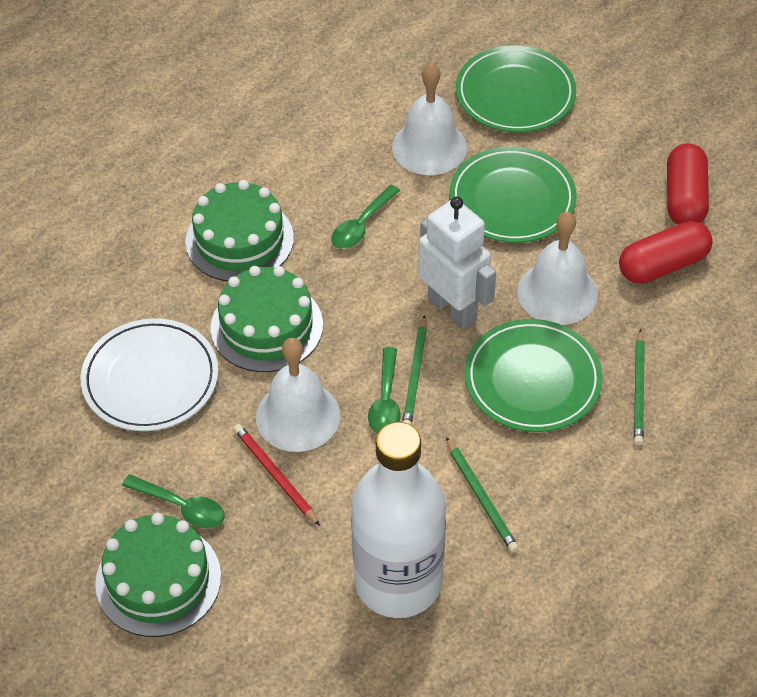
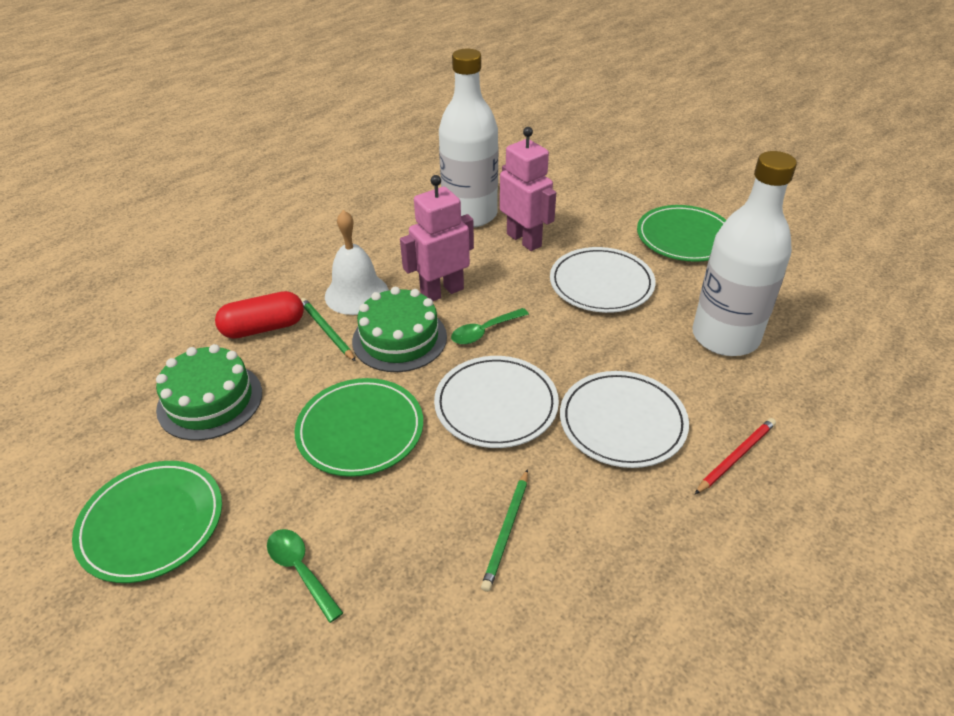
green cake: [95,513,221,637] [185,180,294,282] [210,266,323,372] = 3 -> [156,344,262,441] [352,287,447,372] = 2
green pencil: [402,315,427,425] [446,437,519,553] [634,329,645,446] = 3 -> [301,298,356,361] [481,469,528,592] = 2
green spoon: [122,474,225,528] [331,185,400,249] [368,347,401,434] = 3 -> [267,529,343,623] [451,308,529,344] = 2
pink robot: none = 0 -> [400,175,474,301] [500,127,556,251] = 2
red capsule: [619,221,713,284] [667,143,709,225] = 2 -> [215,291,304,339] = 1
white bell: [256,338,341,452] [392,63,467,175] [517,212,598,325] = 3 -> [325,210,389,315] = 1
white bottle: [351,422,446,618] = 1 -> [439,49,498,227] [692,151,797,356] = 2
white plate: [81,318,218,431] = 1 -> [434,356,559,448] [550,247,656,313] [560,371,689,468] = 3
white robot: [418,197,496,329] = 1 -> none = 0

